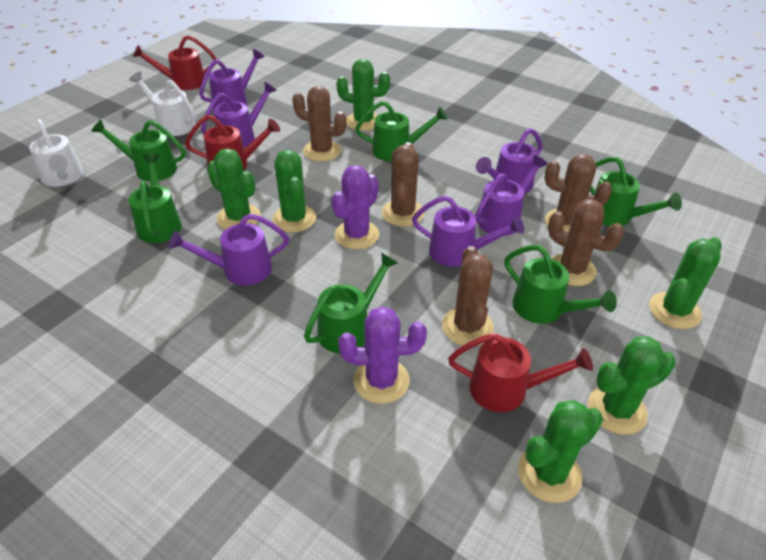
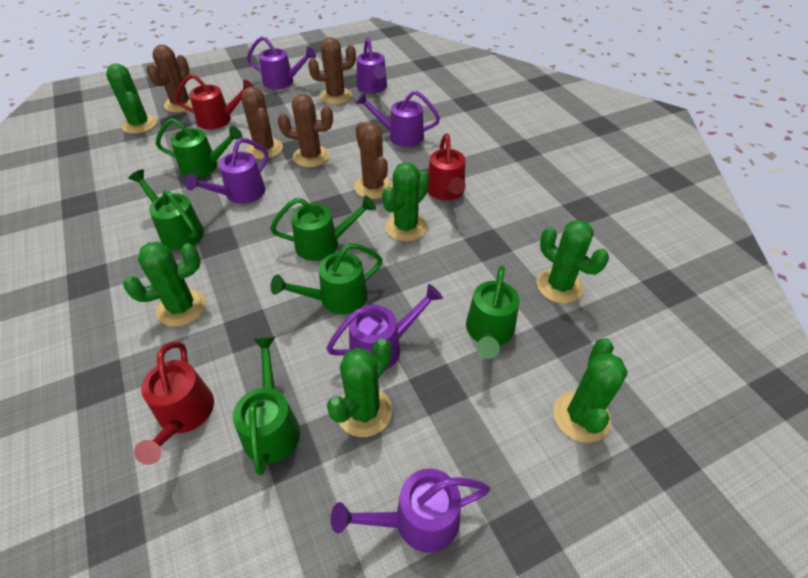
purple cactus: [332,165,379,249] [338,306,427,404] = 2 -> none = 0
white watering can: [29,119,83,187] [129,71,196,136] = 2 -> none = 0

